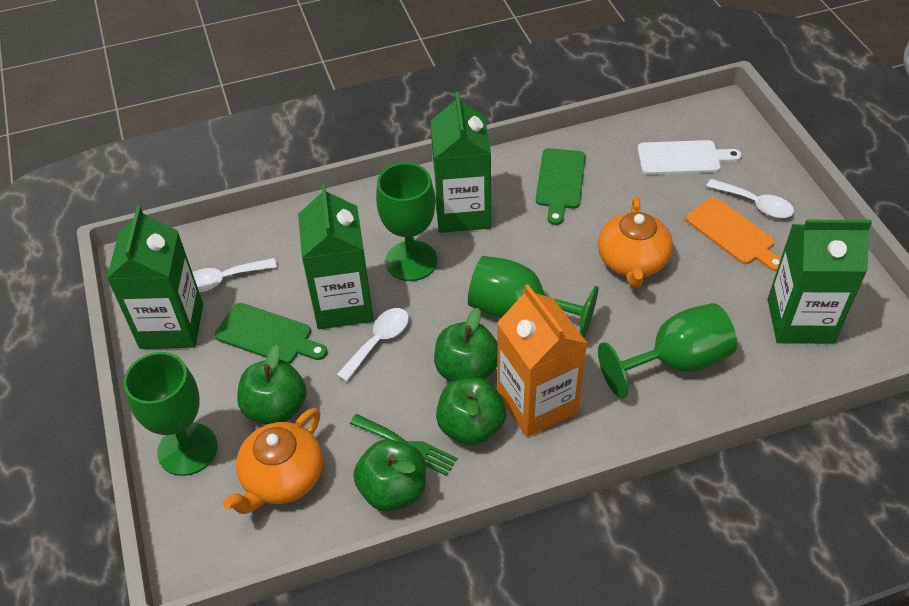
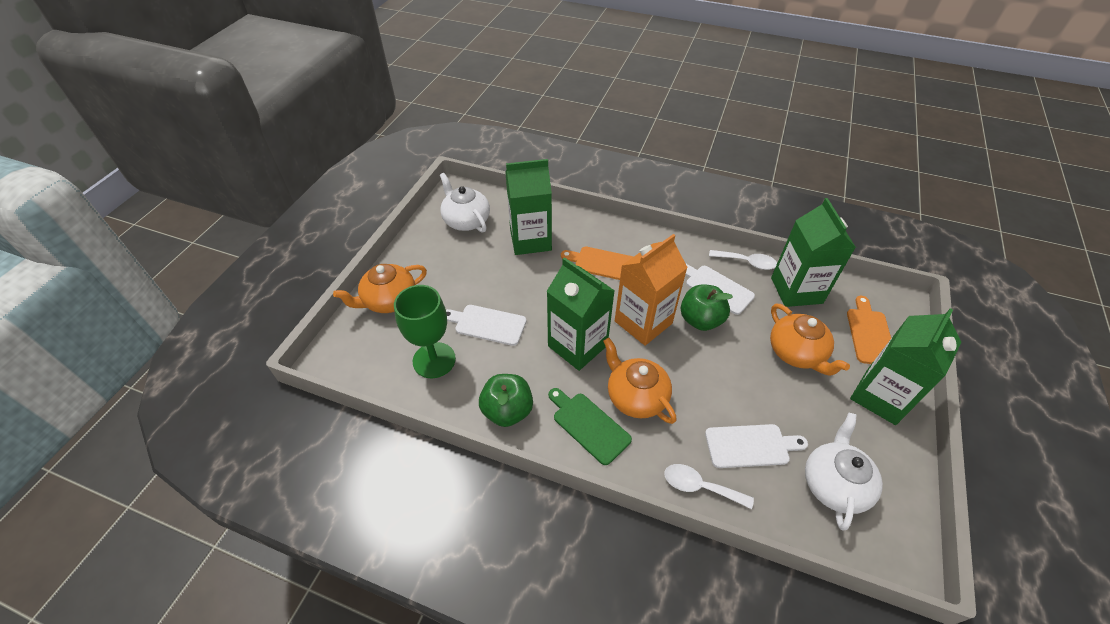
green apple: [237,345,307,425] [353,439,426,512] [434,308,498,382] [436,377,506,446] = 4 -> [479,374,533,427] [681,284,733,331] = 2
green cutting board: [215,303,327,364] [536,148,586,225] = 2 -> [548,388,632,465] = 1
green fork: [350,414,458,476] = 1 -> none = 0
green goblet: [123,352,218,476] [376,163,437,281] [468,256,599,338] [598,303,737,398] = 4 -> [394,285,456,378] = 1
orange cutting board: [685,198,781,271] = 1 -> [561,247,634,280] [847,296,891,364] = 2
orange teapot: [223,408,323,514] [598,197,673,288] = 2 -> [333,264,427,313] [603,338,676,424] [770,304,850,376] = 3
white cutting board: [637,140,742,175] = 1 -> [446,305,526,346] [685,264,755,315] [705,424,808,468] = 3
white spoon: [192,258,277,292] [336,308,409,382] [706,179,794,218] = 3 -> [665,464,754,509] [709,250,777,270] = 2
white teapot: none = 0 -> [440,173,490,233] [805,412,883,530] = 2

